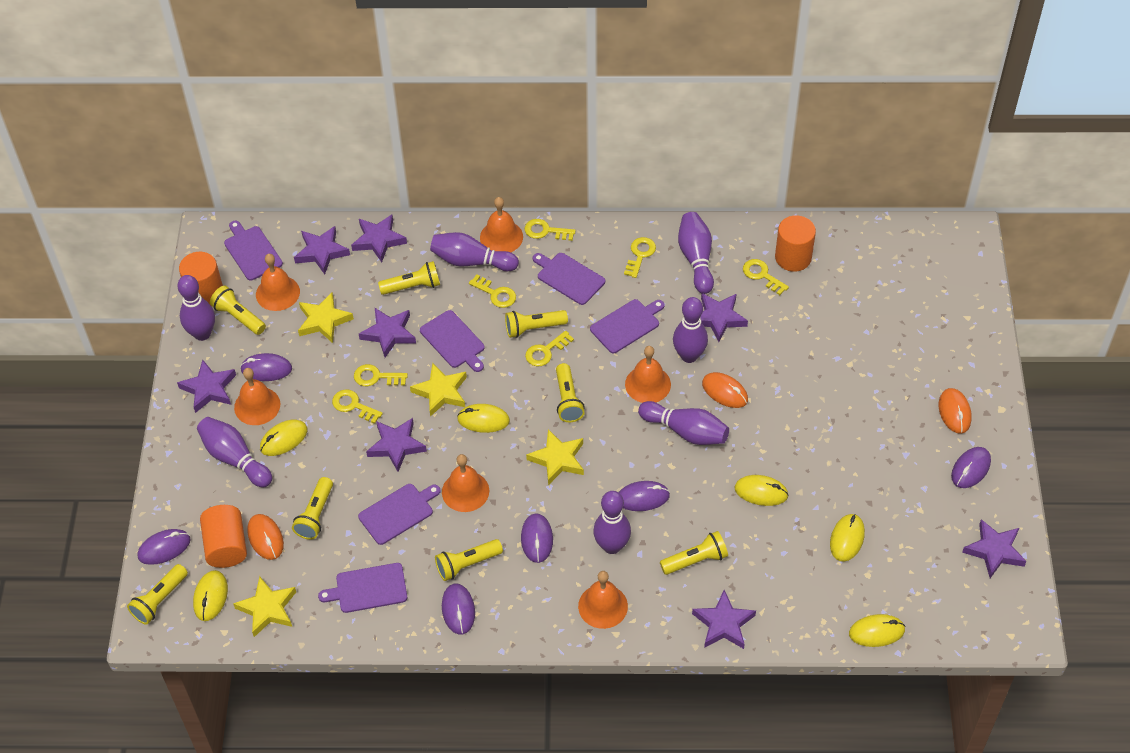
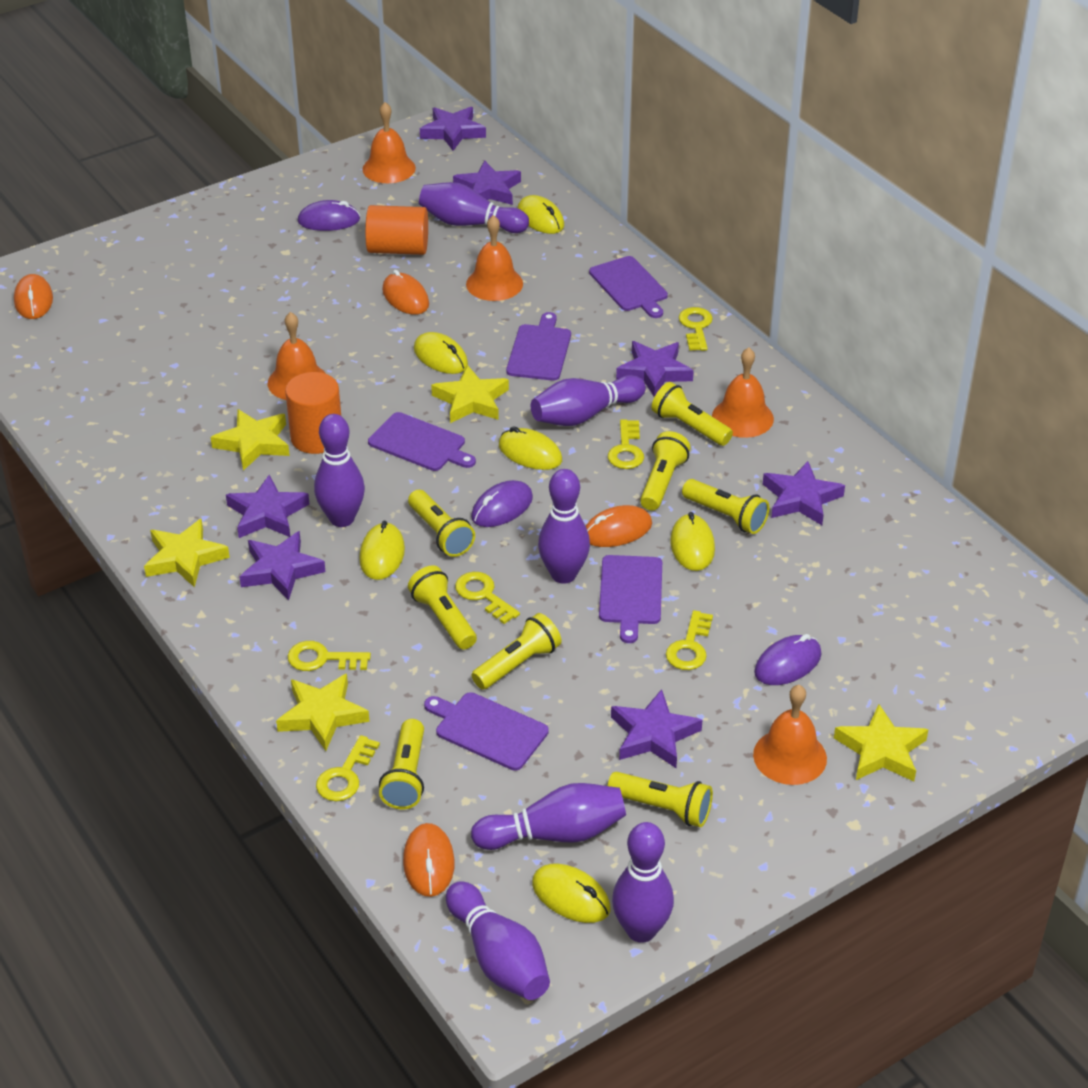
orange bell: [234,368,280,425] [256,254,300,311] [442,454,489,512] [480,197,523,252] [578,571,628,629] [625,346,671,403] = 6 -> [268,312,326,400] [362,102,416,183] [466,215,523,301] [712,347,774,438] [753,685,827,785] = 5
orange cylinder: [179,252,223,304] [200,505,247,568] [775,215,816,272] = 3 -> [285,372,341,454] [365,205,428,255] = 2
orange mouse: [247,514,284,560] [702,372,748,408] [939,388,972,434] = 3 -> [14,274,53,319] [382,270,429,315] [403,823,455,897] [586,505,652,547] = 4
purple cutting board: [224,221,283,281] [318,563,407,613] [358,484,440,545] [420,310,485,372] [533,253,605,305] [590,299,664,353] = 6 -> [368,412,476,471] [424,692,549,771] [506,312,571,381] [589,256,668,318] [599,555,662,643] = 5
purple mouse: [138,529,191,565] [240,353,292,381] [442,584,475,634] [521,513,553,563] [619,481,670,511] [951,447,991,488] = 6 -> [298,200,360,231] [471,480,533,527] [754,634,821,685] = 3
purple star: [177,359,236,413] [294,226,350,274] [351,215,407,262] [359,307,416,357] [366,418,427,472] [692,590,756,649] [700,293,748,342] [962,519,1027,578] = 8 -> [226,475,309,538] [239,531,326,601] [420,107,486,151] [453,160,521,205] [611,689,702,768] [616,341,694,397] [763,461,845,525] = 7
yellow key: [332,389,383,424] [354,364,408,386] [469,275,516,308] [525,219,576,241] [525,331,574,366] [624,237,656,278] [743,259,789,295] = 7 -> [288,641,371,671] [316,735,380,801] [455,572,520,624] [608,419,644,469] [666,610,713,670] [679,307,713,351] = 6
yellow star: [233,576,296,637] [298,293,354,343] [410,363,467,417] [526,429,584,485] = 4 -> [144,519,230,588] [211,409,290,471] [276,674,370,751] [431,365,509,423] [834,704,929,781] = 5

